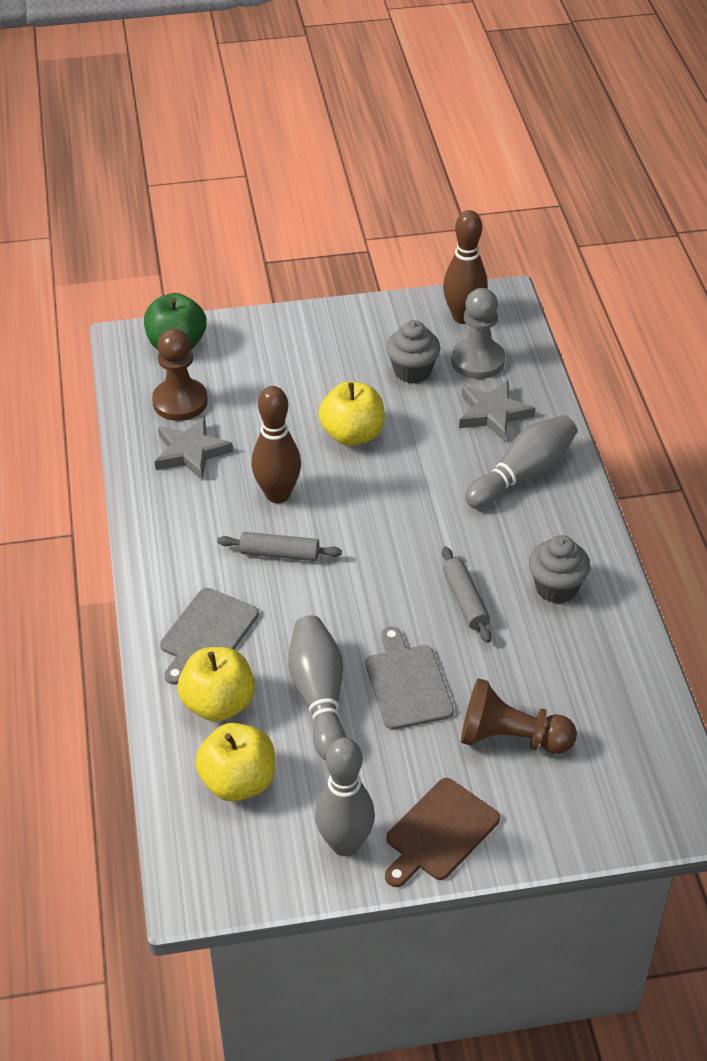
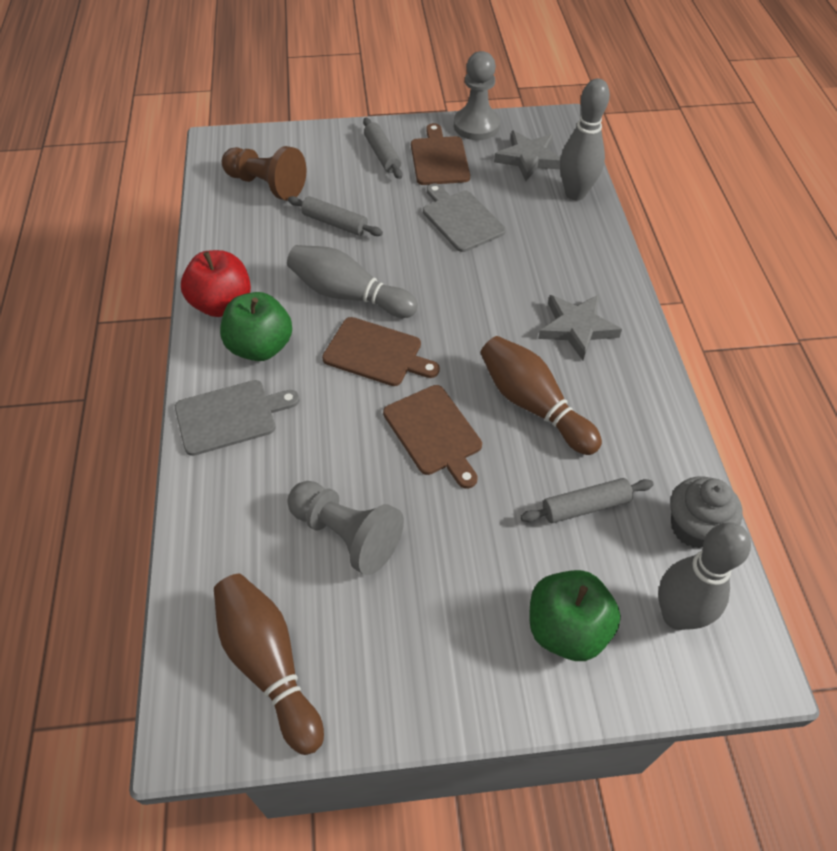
brown cutting board: [385,778,500,887] = 1 -> [322,317,440,386] [383,385,482,489] [411,123,470,185] = 3
brown pawn: [152,328,208,421] [461,678,577,754] = 2 -> [222,146,306,201] = 1
green apple: [144,293,207,350] = 1 -> [220,292,292,361] [529,570,621,661] = 2
grey cupcake: [386,320,440,383] [529,535,590,603] = 2 -> [670,476,743,548] = 1
grey pawn: [451,288,505,379] = 1 -> [287,481,404,575] [454,51,500,140] = 2
grey rolling pin: [217,532,342,561] [442,546,491,643] = 2 -> [288,196,383,236] [363,118,402,179] [520,478,654,523] = 3
red apple: none = 0 -> [181,250,251,317] = 1
yellow apple: [178,647,255,722] [195,723,275,801] [319,381,385,446] = 3 -> none = 0

